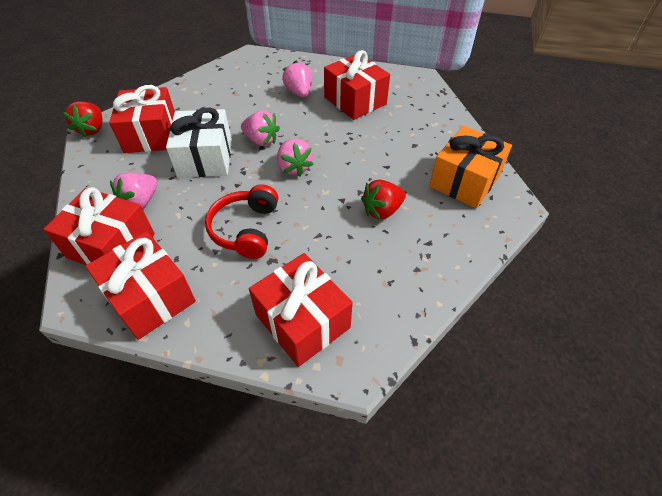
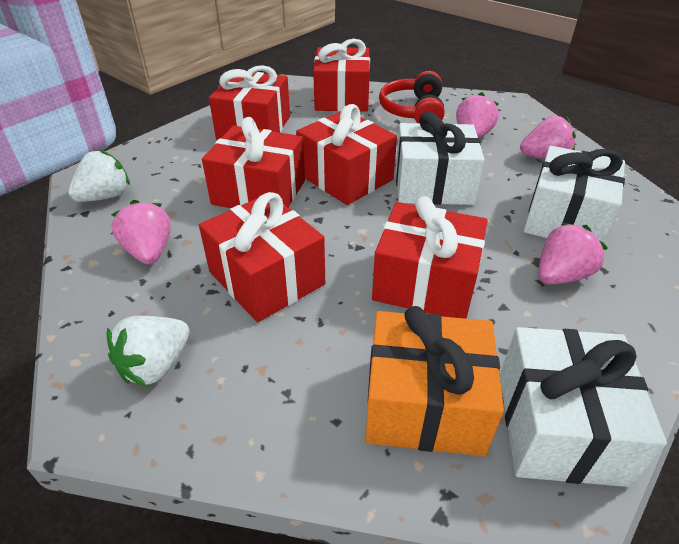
red gift: [43,187,155,265] [85,231,196,340] [109,85,175,153] [249,253,353,367] [324,50,390,120] = 5 -> [199,192,325,322] [202,117,305,208] [209,65,290,140] [296,104,397,205] [313,39,370,112] [372,196,488,319] = 6
red strawberry: [63,101,102,138] [361,180,406,220] = 2 -> none = 0
white gift: [166,108,232,178] = 1 -> [396,112,485,205] [500,327,667,487] [524,146,625,243] = 3
white strawberry: none = 0 -> [68,149,130,202] [107,316,190,387] = 2

